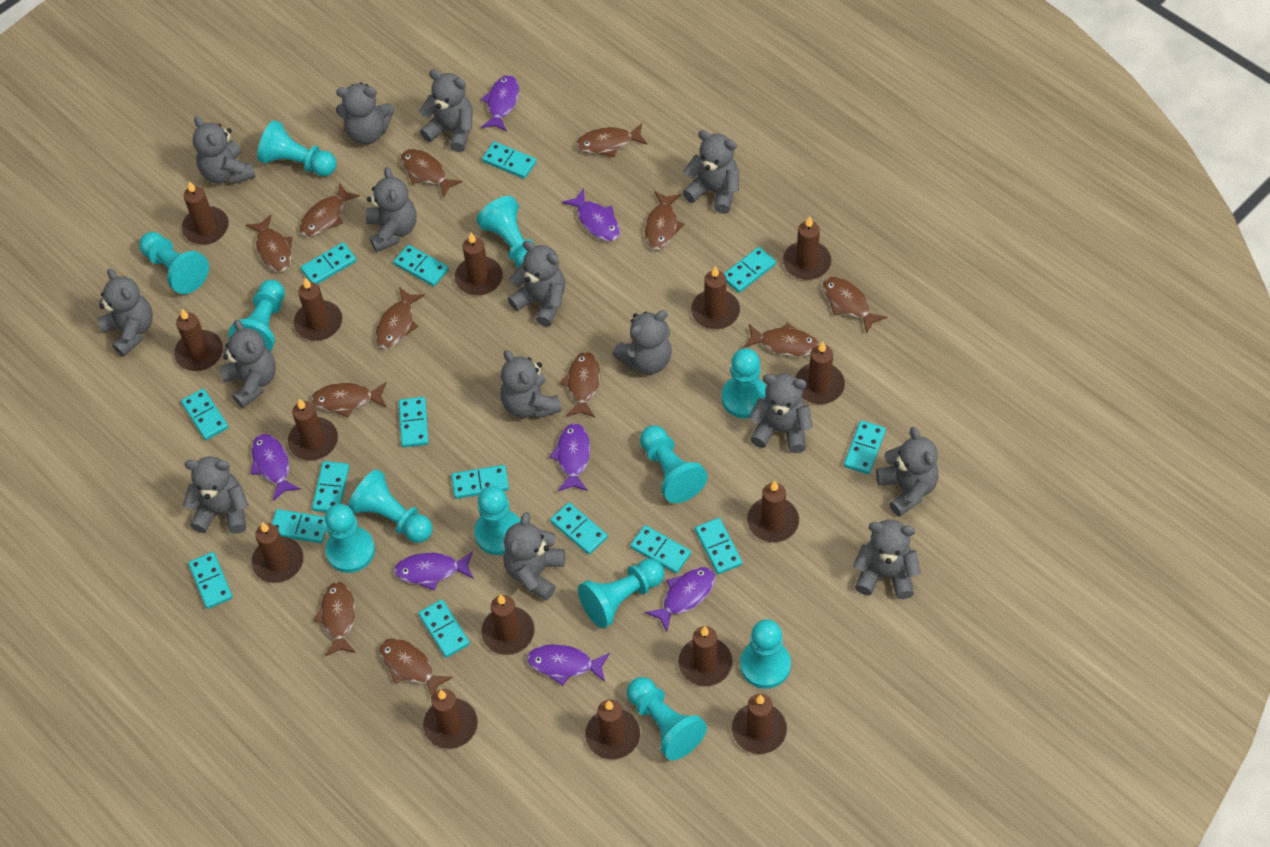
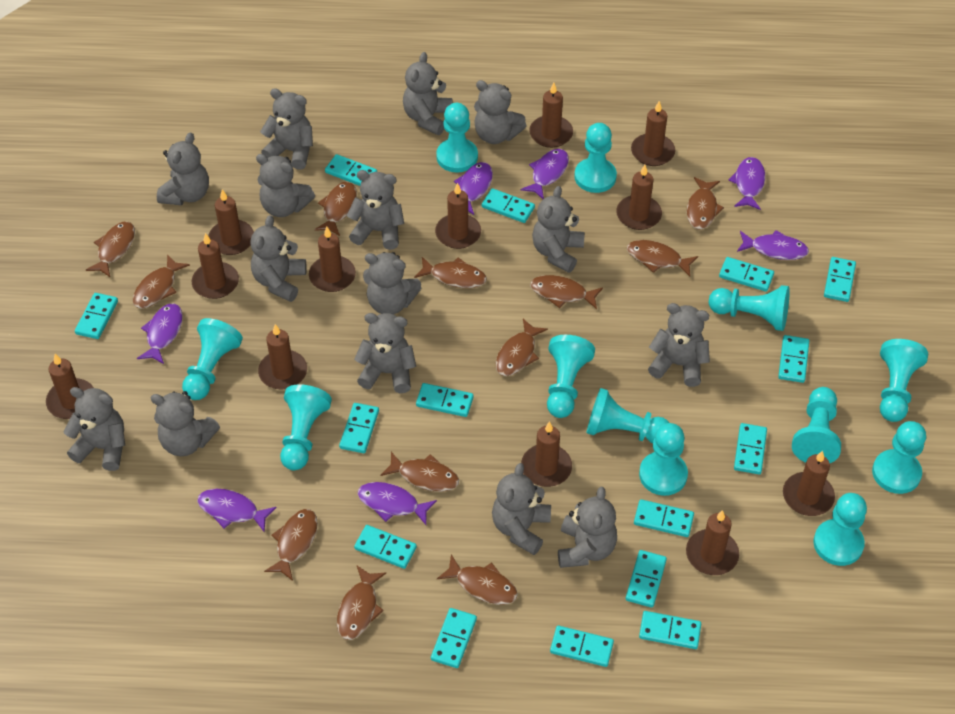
brown candle: [174,309,223,371] [182,181,229,245] [252,522,304,583] [288,399,338,460] [294,278,342,341] [423,689,478,749] [455,233,503,296] [481,594,535,655] [585,699,640,760] [679,626,732,686] [691,266,740,329] [732,694,787,754] [747,481,799,542] [783,216,831,280] [796,341,845,404] = 15 -> [46,354,94,419] [192,233,239,299] [208,189,254,255] [258,324,307,390] [309,227,356,292] [435,183,481,249] [521,421,572,487] [529,83,573,148] [616,165,662,230] [631,101,675,166] [686,510,739,575] [783,451,835,516] = 12

